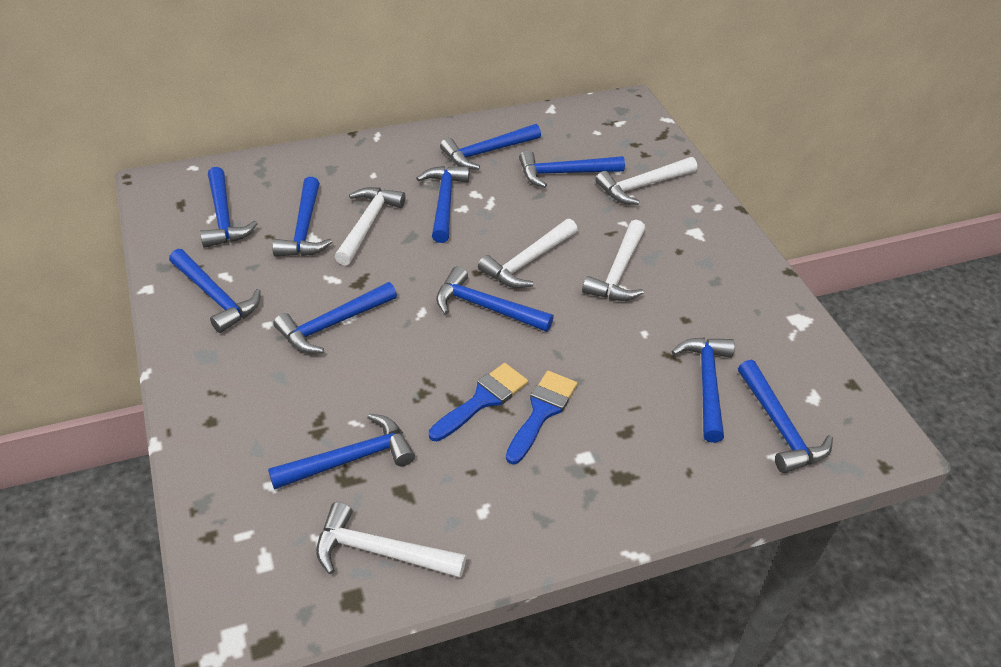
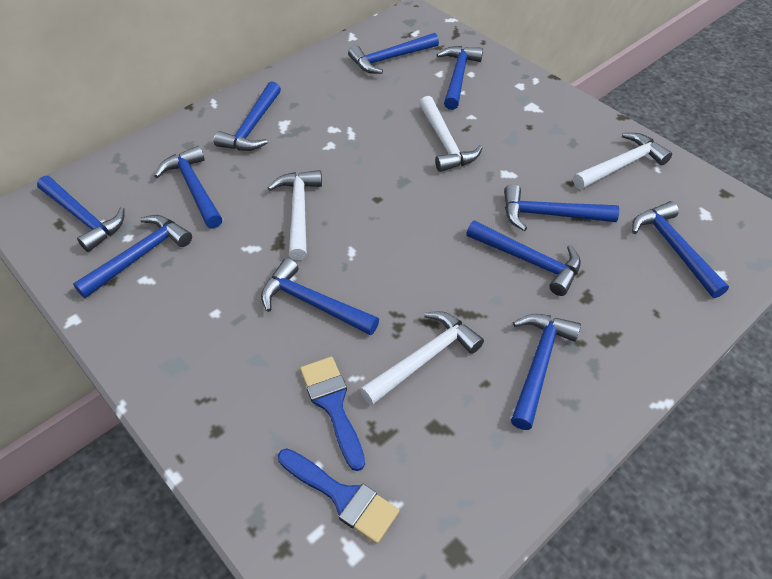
white hammer: [316,502,466,578] [335,187,406,266] [478,219,577,288] [582,220,645,301] [595,157,697,205] = 5 -> [268,170,322,260] [360,311,484,405] [419,96,483,172] [573,133,672,189] = 4

